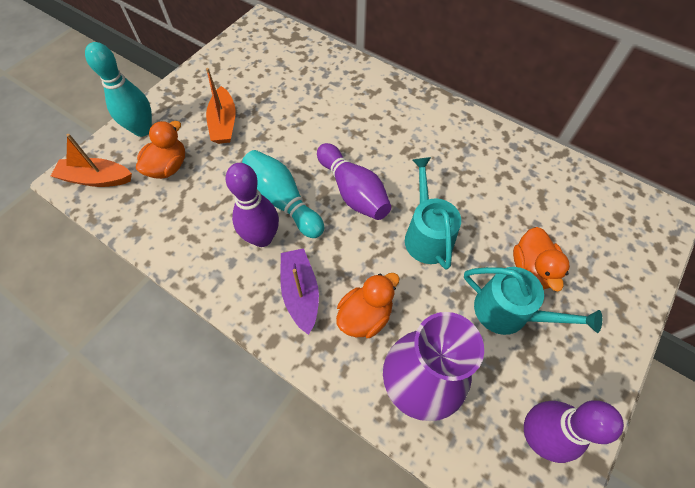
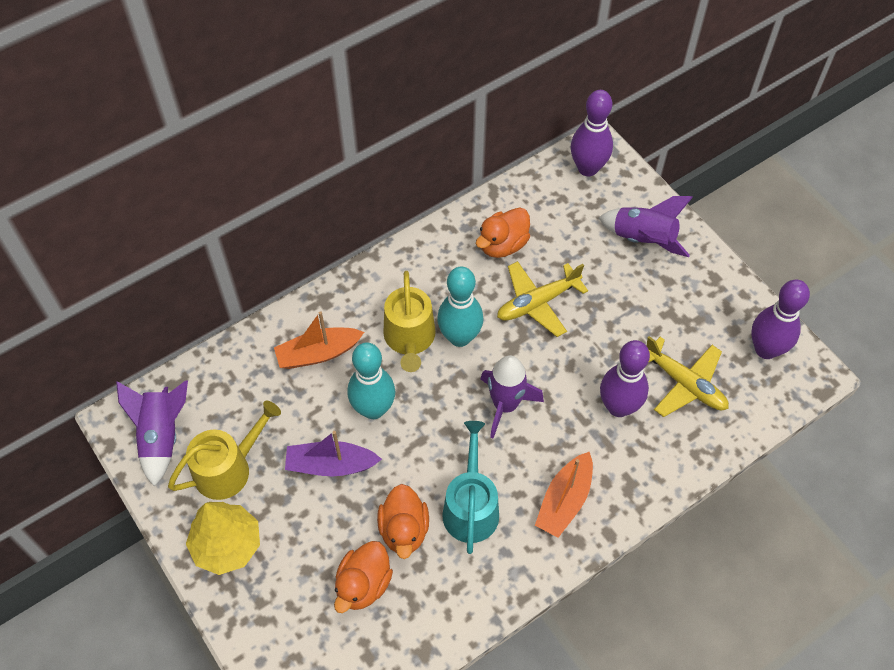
purple rocket: none = 0 -> [116,380,188,487] [481,355,544,438] [599,196,693,257] = 3
purple vase: [383,312,484,421] = 1 -> none = 0
turquoise watering can: [405,157,461,269] [464,267,602,335] = 2 -> [442,421,499,554] = 1
yellow plane: none = 0 -> [497,261,588,337] [646,336,729,417] = 2
yellow tree: none = 0 -> [186,502,260,575] = 1
yellow watering can: none = 0 -> [168,400,281,500] [384,271,436,372] = 2

